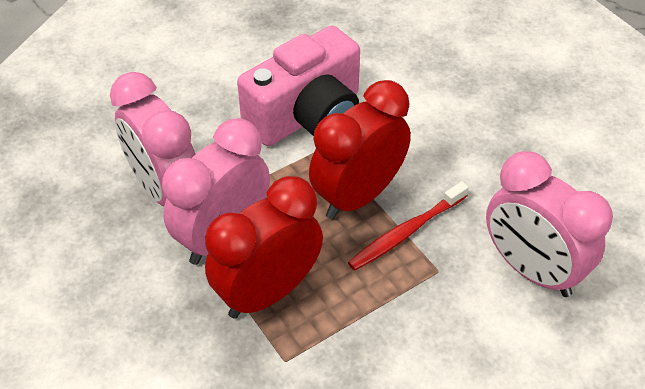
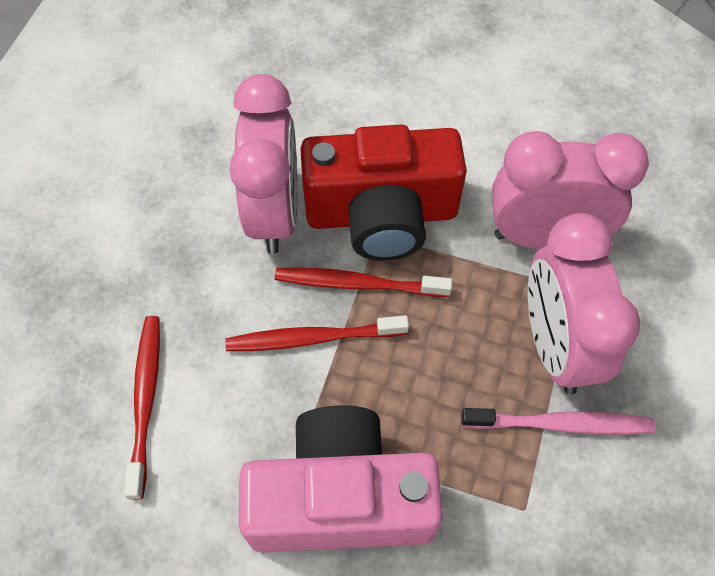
pink toothbrush: none = 0 -> [461,408,656,435] = 1
red camera: none = 0 -> [301,124,467,261] = 1
red clock: [205,176,323,319] [309,80,411,219] = 2 -> none = 0
red toothbrush: [348,181,469,271] = 1 -> [124,316,160,500] [225,315,409,351] [275,268,452,297] = 3

